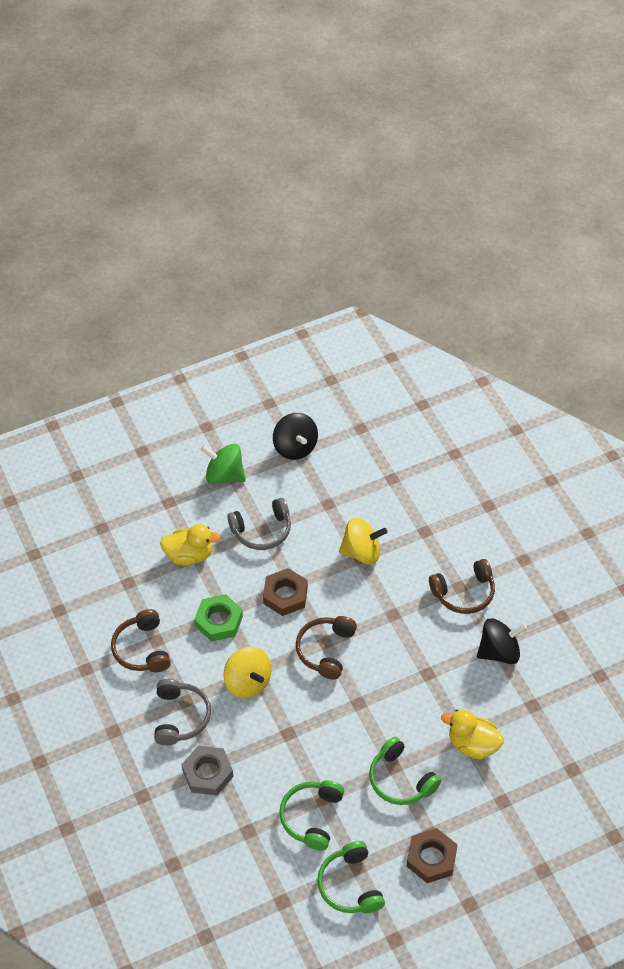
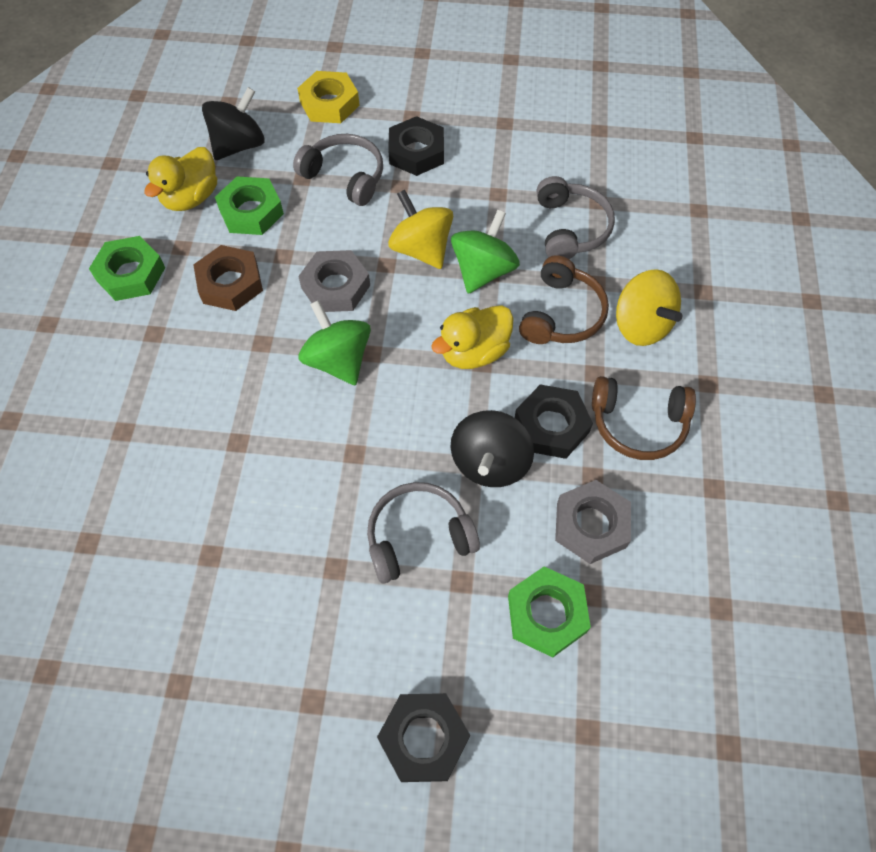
black nut: none = 0 -> [377,693,470,782] [388,116,444,176] [515,384,593,459] = 3
brown headphones: [111,609,171,672] [296,616,357,679] [429,559,495,614] = 3 -> [519,255,609,344] [592,376,696,460] = 2
brown nut: [263,568,308,616] [407,828,458,883] = 2 -> [193,245,263,311] = 1
green headphones: [279,780,344,850] [317,841,385,913] [369,737,441,805] = 3 -> none = 0
green nut: [194,594,243,642] = 1 -> [89,236,165,301] [215,176,284,235] [508,567,591,657] = 3
green spinning top: [201,444,246,484] = 1 -> [299,300,371,386] [451,210,520,294] = 2
grey headphones: [154,679,211,745] [227,498,291,550] = 2 -> [293,134,383,206] [367,482,480,584] [537,176,615,259] = 3
grey nut: [182,746,234,795] = 1 -> [298,250,370,312] [555,480,631,564] = 2
yellow nut: none = 0 -> [297,71,360,123] = 1

